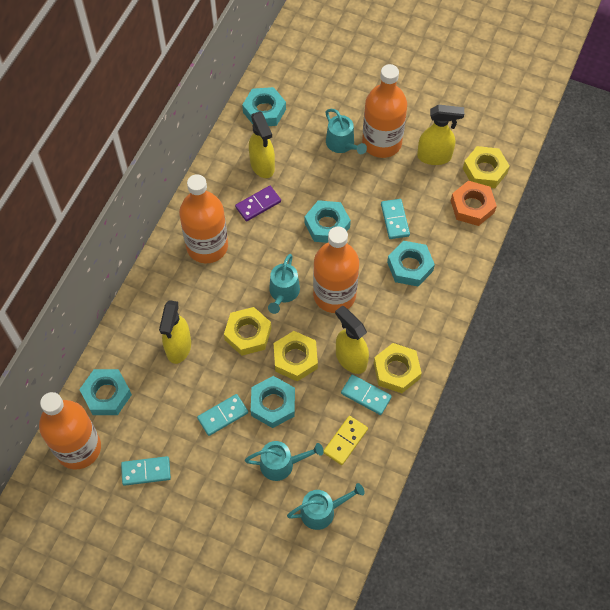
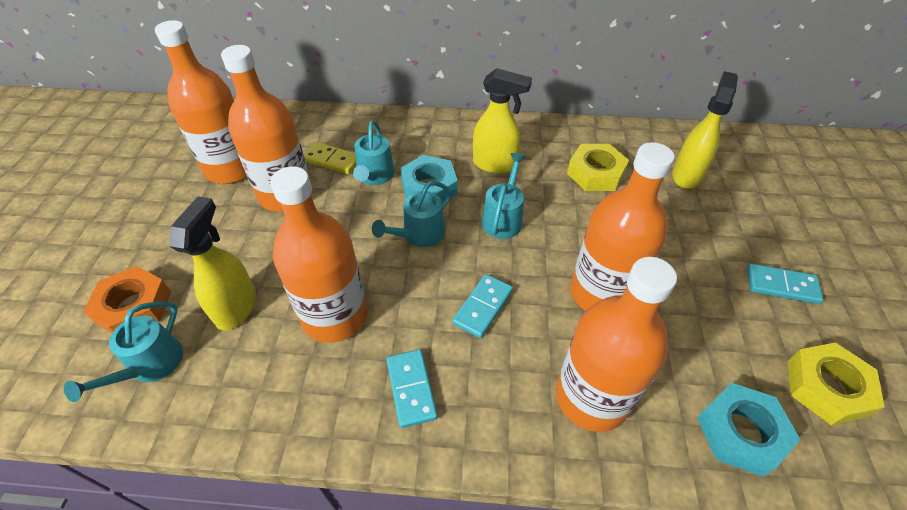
orange bottle: [39,392,101,469] [179,174,228,264] [313,226,359,313] [362,64,407,158] = 4 -> [155,20,247,184] [221,45,313,212] [270,166,367,343] [556,257,677,432] [570,142,675,311] = 5
purple domino: [235,186,281,221] = 1 -> none = 0
turquoise domino: [121,456,171,486] [197,394,248,436] [341,375,392,415] [381,199,410,239] = 4 -> [386,349,438,428] [452,274,513,338] [747,264,823,304] = 3
turquoise nut: [79,369,132,415] [242,87,286,126] [251,376,295,428] [305,200,351,243] [387,241,435,287] = 5 -> [400,155,458,203] [697,383,800,477] = 2
yellow nut: [224,307,271,356] [274,331,318,381] [374,343,422,393] [463,146,510,188] = 4 -> [567,144,629,191] [788,342,884,425] = 2
yellow spray bottle: [159,300,191,364] [249,111,275,178] [335,306,369,374] [417,105,464,165] = 4 -> [169,197,256,330] [473,68,532,174] [672,71,738,189] = 3

